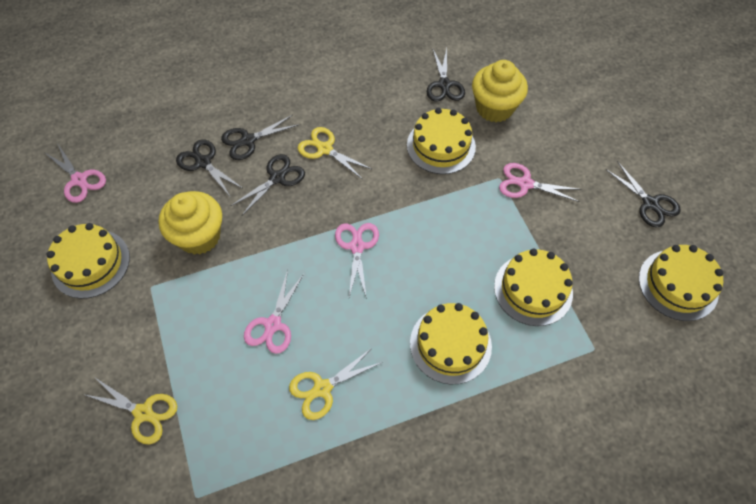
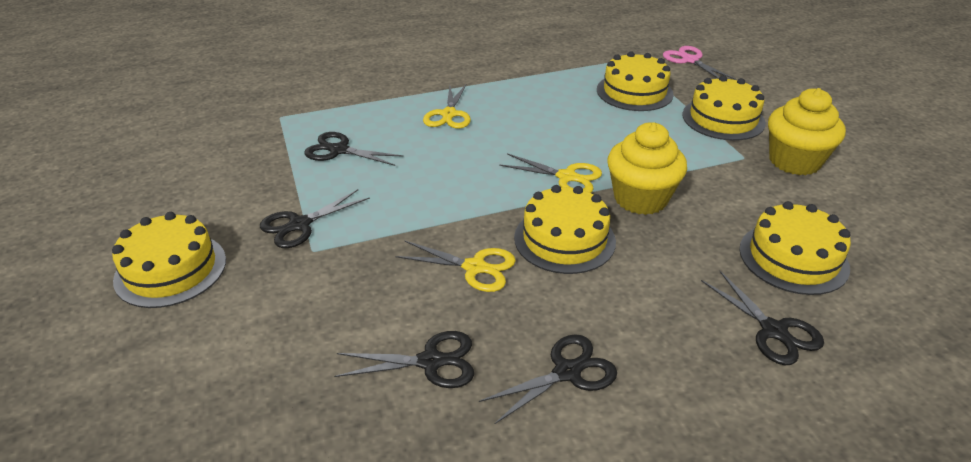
pink scissors: [44,143,106,203] [244,270,304,354] [335,223,379,299] [499,163,582,202] = 4 -> [663,46,736,80] = 1

